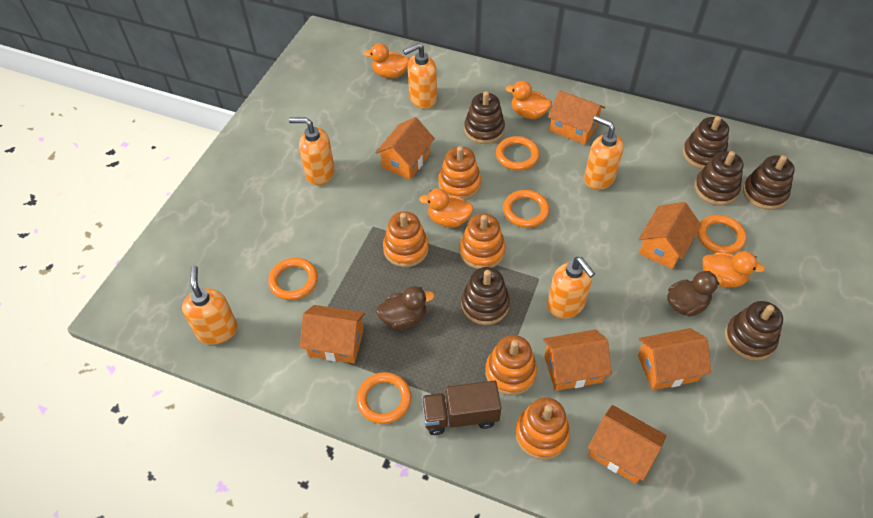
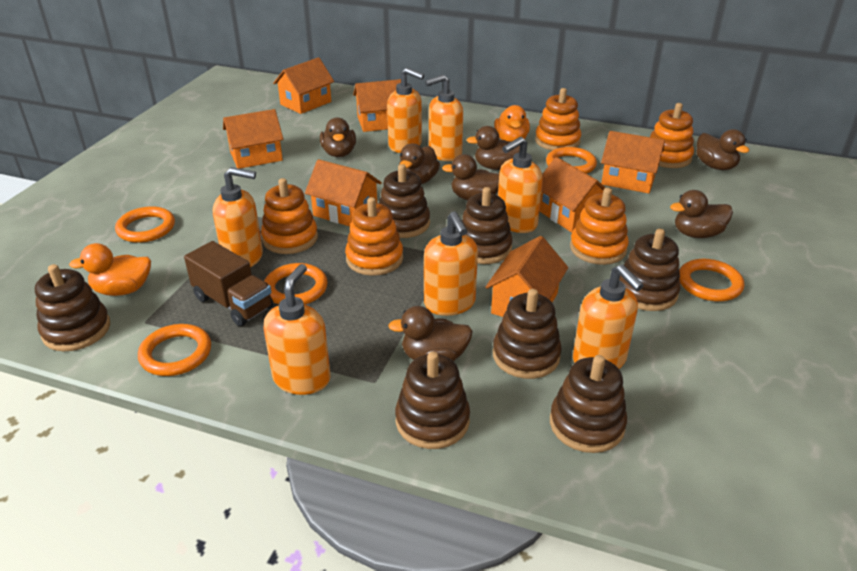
brown duck: [376,286,434,330] [667,271,723,316] = 2 -> [320,117,356,157] [388,306,473,361] [399,144,440,184] [442,154,499,201] [467,126,520,170] [670,190,733,238] [696,129,750,170] = 7
brown stacking toy: [461,267,510,325] [464,91,505,144] [683,116,729,169] [694,151,743,205] [725,301,783,361] [743,155,795,210] = 6 -> [35,264,110,351] [379,164,430,238] [395,352,470,449] [462,187,513,264] [493,289,562,379] [550,355,627,453] [619,229,681,311] = 7
orange duck: [364,43,410,78] [419,188,474,228] [506,81,552,119] [702,251,765,287] = 4 -> [69,243,151,296] [494,105,530,142] = 2
orange soap dispenser: [182,266,238,345] [289,118,335,185] [403,43,437,109] [547,257,595,319] [584,116,624,190] = 5 -> [213,167,263,267] [263,264,331,395] [387,67,424,153] [424,211,478,316] [425,74,463,161] [498,137,543,233] [573,264,644,369] = 7

